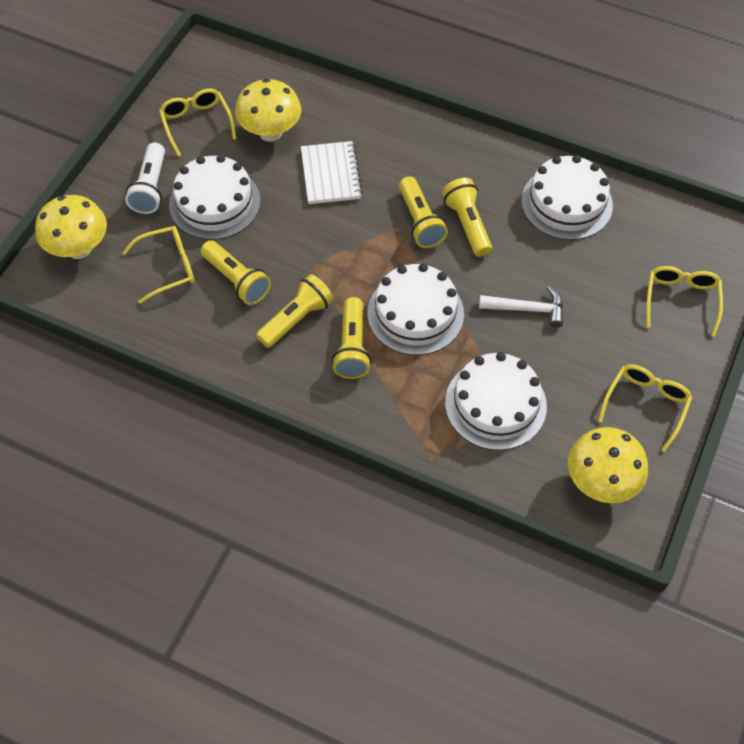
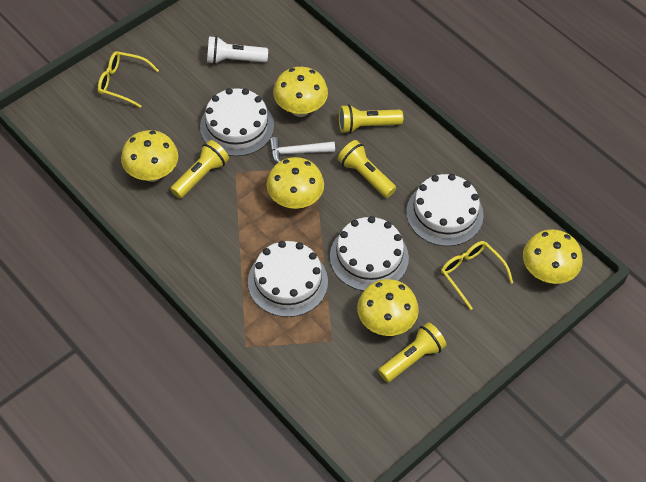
white notebook: [301,141,363,204] = 1 -> none = 0
yellow flashlight: [201,240,271,305] [256,274,334,348] [332,297,371,379] [399,176,448,248] [442,178,492,257] = 5 -> [170,140,229,198] [338,140,396,198] [339,104,403,134] [378,322,446,382] = 4
yellow glasses: [122,226,194,304] [159,88,236,156] [598,364,693,452] [646,266,723,337] = 4 -> [98,51,159,108] [441,241,513,310] = 2
yellow mushroom: [35,195,107,259] [235,79,301,142] [568,427,648,503] = 3 -> [121,130,178,182] [266,157,324,209] [273,67,328,117] [357,279,419,336] [523,229,583,284] = 5

